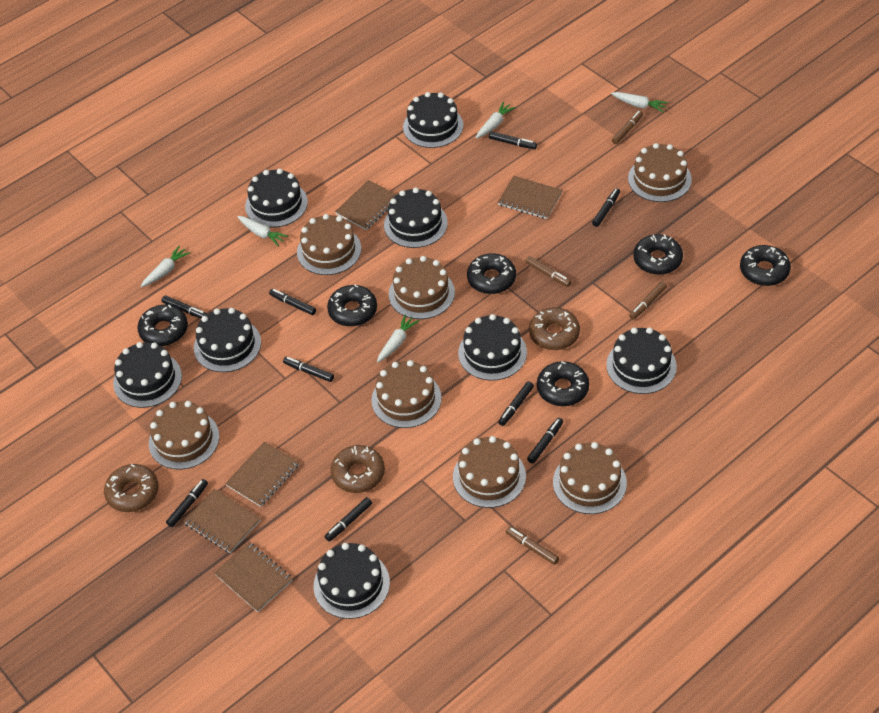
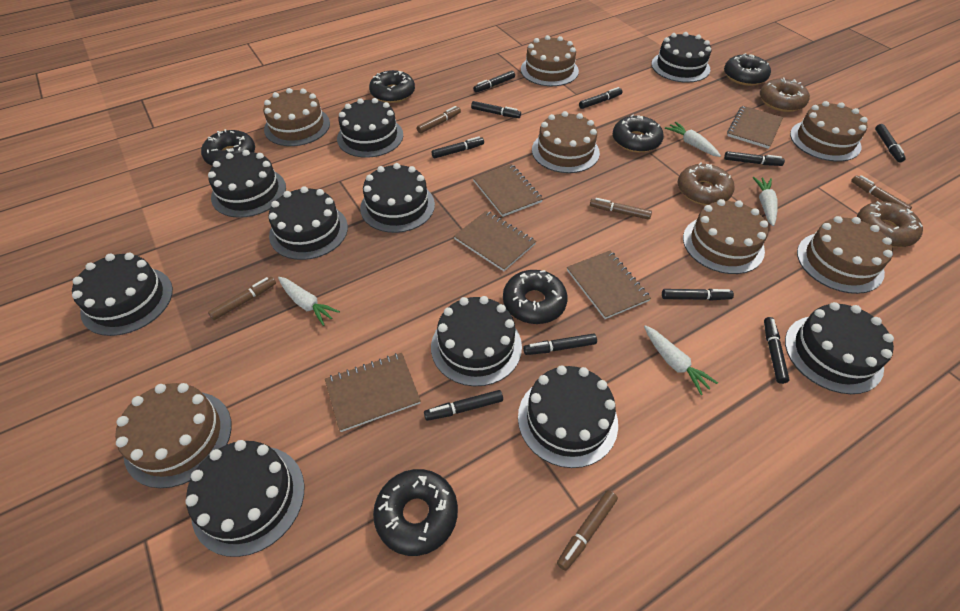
black cake: [113,342,182,408] [194,308,261,372] [245,169,308,227] [314,543,390,619] [384,188,448,248] [403,92,463,148] [458,314,527,381] [606,327,677,394] = 8 -> [72,253,173,336] [185,440,304,557] [208,150,286,218] [268,186,348,260] [337,98,403,158] [360,163,435,233] [431,296,522,386] [518,365,618,468] [651,32,711,83] [785,302,894,394] = 10
black marker: [161,295,208,318] [166,479,208,527] [269,289,316,315] [283,357,334,382] [325,497,372,541] [489,131,537,149] [498,381,534,426] [527,418,563,464] [592,188,620,227] = 9 -> [424,390,503,421] [431,137,484,158] [471,101,521,118] [473,71,515,93] [523,333,597,355] [579,87,622,109] [662,289,734,301] [724,151,785,166] [764,317,790,384] [875,124,906,162] = 10
brown marker: [506,526,559,565] [525,256,571,287] [612,111,643,144] [629,282,667,320] = 4 -> [208,277,276,320] [417,106,461,133] [557,490,618,571] [590,198,652,220] [851,175,912,210] = 5
white carrot: [141,246,190,287] [237,216,288,247] [377,314,419,362] [476,102,516,139] [611,92,668,112] = 5 -> [278,277,340,326] [644,325,718,395] [665,122,721,157] [753,177,778,226] = 4

